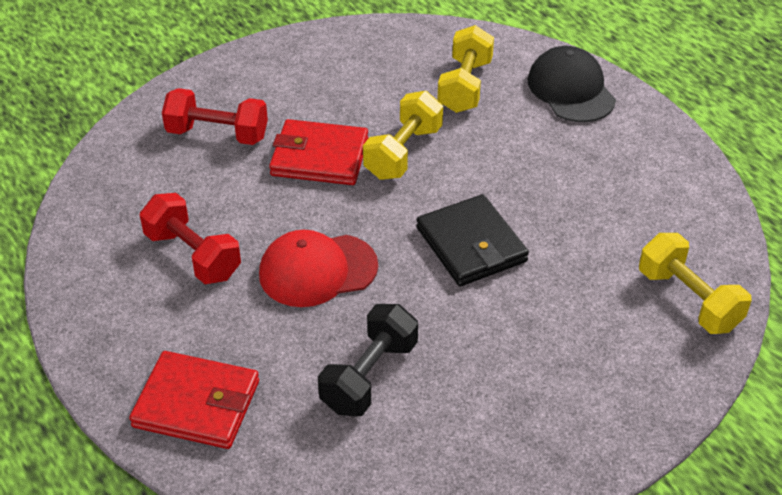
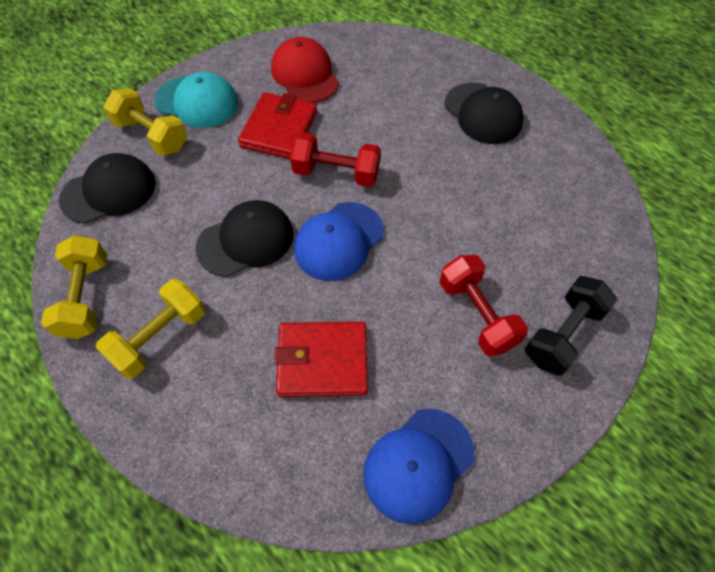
black cap: [528,46,616,122] = 1 -> [59,153,155,224] [196,200,293,277] [445,83,524,144] = 3
black wallet: [416,194,529,286] = 1 -> none = 0
blue cap: none = 0 -> [294,202,384,281] [363,408,475,524] = 2
turquoise cap: none = 0 -> [154,72,238,128] = 1

